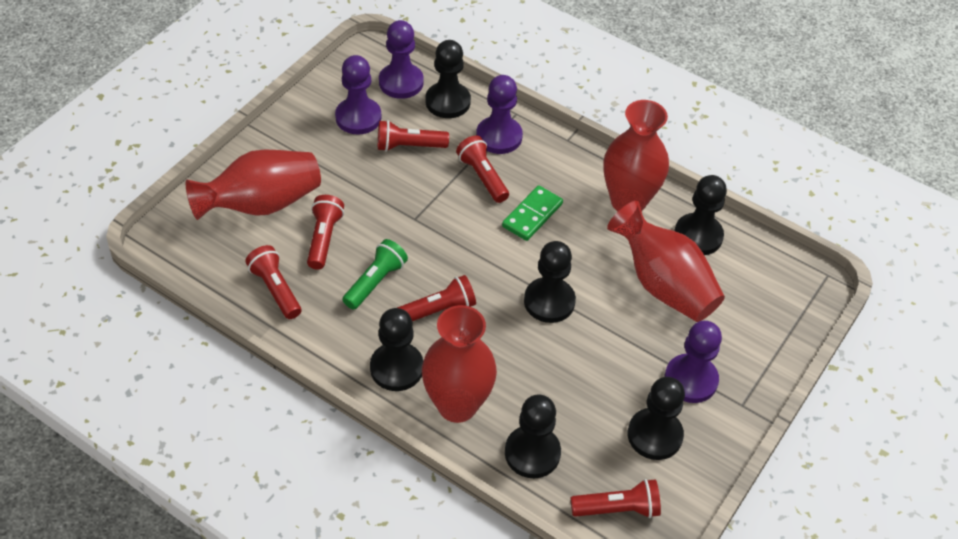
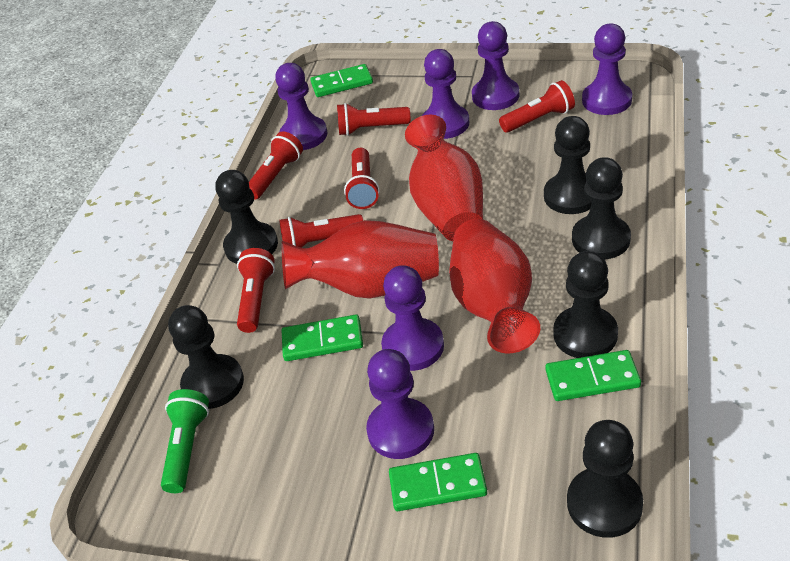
green domino: [502,185,563,241] = 1 -> [282,315,363,361] [310,64,373,97] [389,453,487,511] [545,350,641,401] = 4
purple pawn: [335,55,382,135] [379,20,424,99] [476,75,523,154] [664,321,722,403] = 4 -> [275,63,327,150] [366,349,434,459] [381,265,444,371] [422,49,469,139] [472,21,519,110] [582,23,632,115] = 6
red vase: [186,149,321,220] [422,305,497,423] [603,100,669,211] [607,201,725,322] = 4 -> [282,220,439,299] [405,115,483,241] [449,219,540,354] = 3

